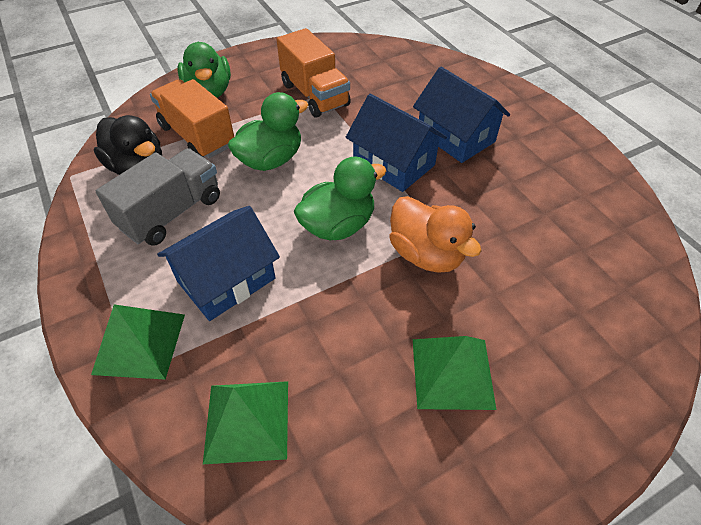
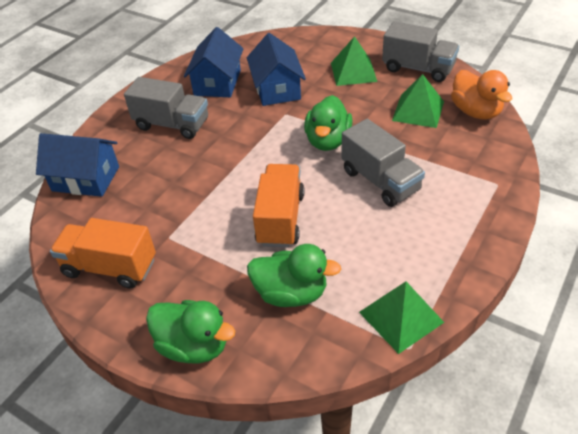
black duck: [94,115,162,175] = 1 -> none = 0
grey truck: [96,148,220,246] = 1 -> [124,77,208,139] [342,119,425,207] [382,21,459,82] = 3

